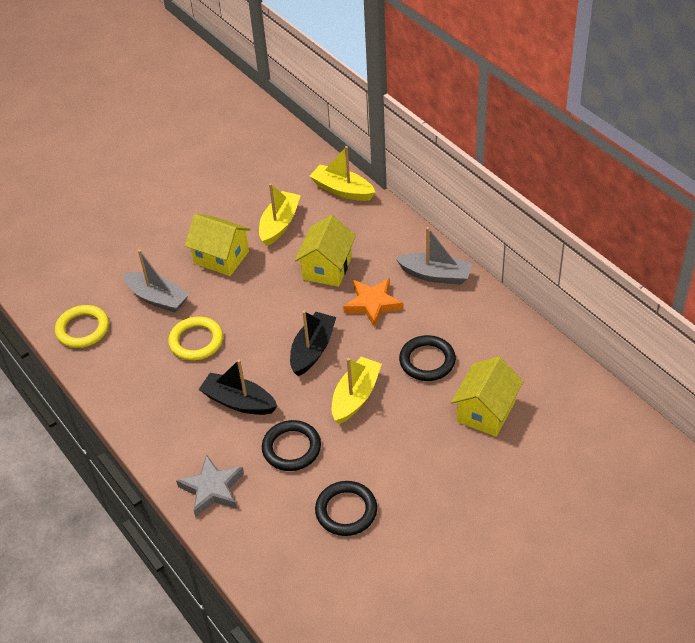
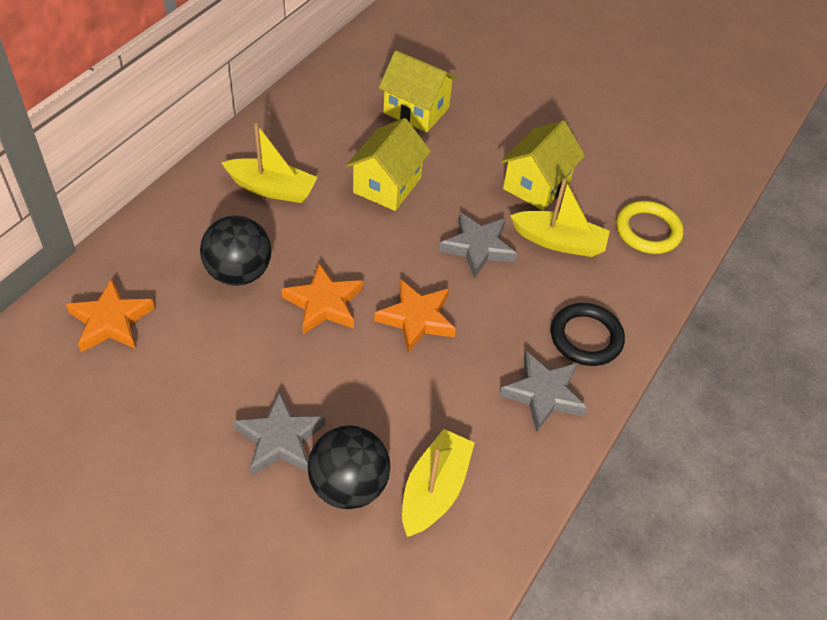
black ball: none = 0 -> [200,215,272,286] [308,425,390,509] = 2
black boat: [198,359,278,415] [290,310,336,376] = 2 -> none = 0
black ring: [262,420,321,471] [315,481,377,536] [399,335,456,381] = 3 -> [551,303,625,366] = 1
grey boat: [123,250,189,313] [396,227,472,285] = 2 -> none = 0
grey star: [176,454,244,517] = 1 -> [233,391,325,476] [439,212,517,278] [499,351,587,432] = 3
orange star: [343,278,403,328] = 1 -> [66,278,155,352] [282,263,363,334] [374,279,456,353] = 3
yellow ring: [55,305,109,348] [168,317,223,361] = 2 -> [616,201,684,254] = 1

